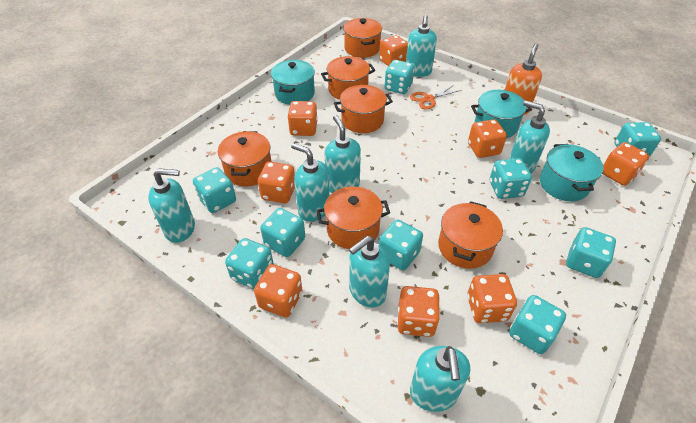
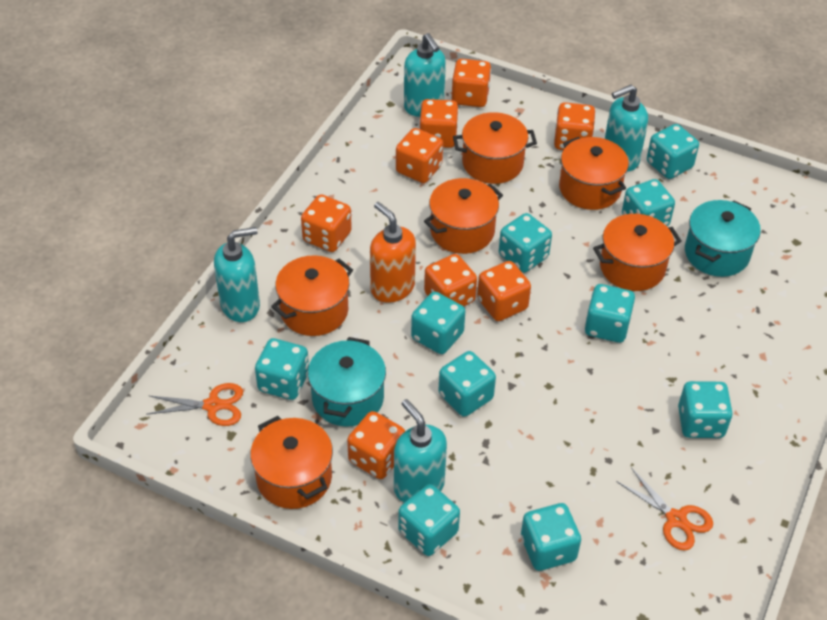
orange scissors: [410,85,461,110] = 1 -> [146,383,243,426] [617,469,713,551] = 2
turquoise dice: [193,167,236,213] [225,238,274,289] [260,208,305,257] [379,219,423,270] [385,60,414,94] [490,158,532,199] [509,295,566,354] [566,227,616,278] [615,122,661,157] = 9 -> [255,338,309,400] [398,484,460,556] [411,292,465,354] [438,351,496,417] [499,213,552,273] [521,503,581,571] [585,284,635,343] [622,179,675,226] [647,124,699,179] [678,381,733,438] = 10
turquoise pot: [271,60,315,105] [471,90,532,138] [540,144,603,201] = 3 -> [308,337,386,427] [685,200,761,277] = 2
turquoise soap dispenser: [148,168,195,243] [291,143,330,222] [325,115,361,193] [349,236,390,308] [406,15,437,77] [410,346,470,412] [509,100,550,173] = 7 -> [214,227,260,322] [394,399,447,503] [404,33,446,117] [605,85,648,172] = 4

